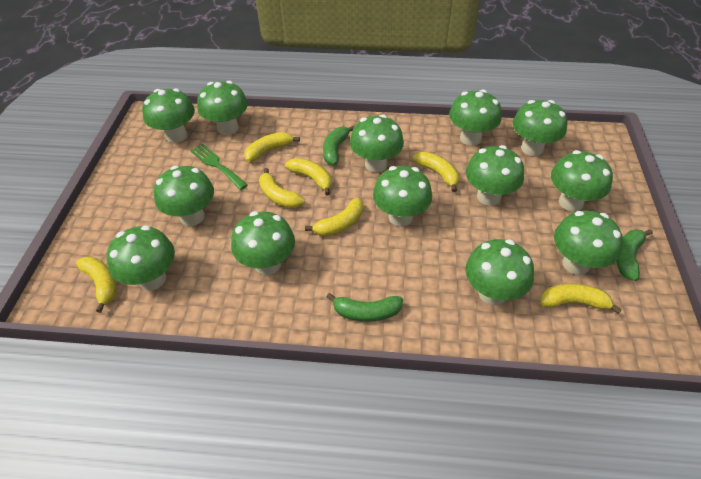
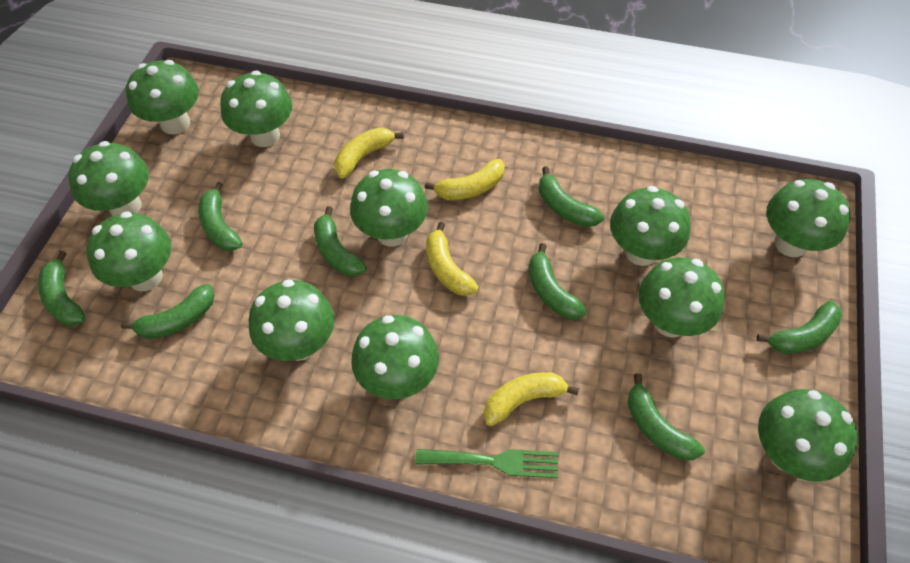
green banana: [323,125,355,165] [327,293,403,322] [616,229,653,281] = 3 -> [38,251,86,326] [121,284,215,339] [198,182,242,251] [314,206,367,276] [529,243,587,319] [539,166,604,227] [627,373,705,460] [757,300,842,354] = 8
green mushroom: [107,225,175,290] [142,88,195,143] [154,165,214,226] [197,81,248,135] [231,211,295,275] [350,114,404,172] [373,166,432,227] [449,89,502,146] [465,239,534,305] [466,145,524,206] [513,100,568,156] [551,150,613,211] [554,210,623,275] = 13 -> [68,141,149,216] [86,211,171,291] [126,60,199,134] [220,71,293,147] [248,279,334,361] [350,169,428,246] [351,315,439,399] [610,186,691,266] [639,257,725,338] [758,389,858,482] [766,179,851,257] = 11
yellow banana: [76,256,116,313] [244,132,300,162] [259,168,304,208] [285,158,332,196] [305,198,363,236] [413,152,459,192] [541,284,622,314] = 7 -> [334,128,404,178] [425,159,505,200] [426,222,479,296] [484,372,579,426] = 4

